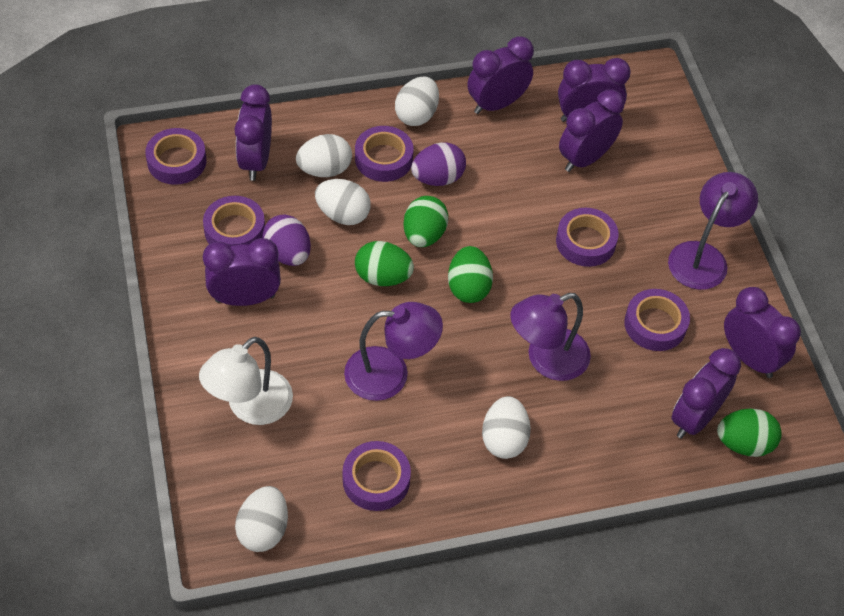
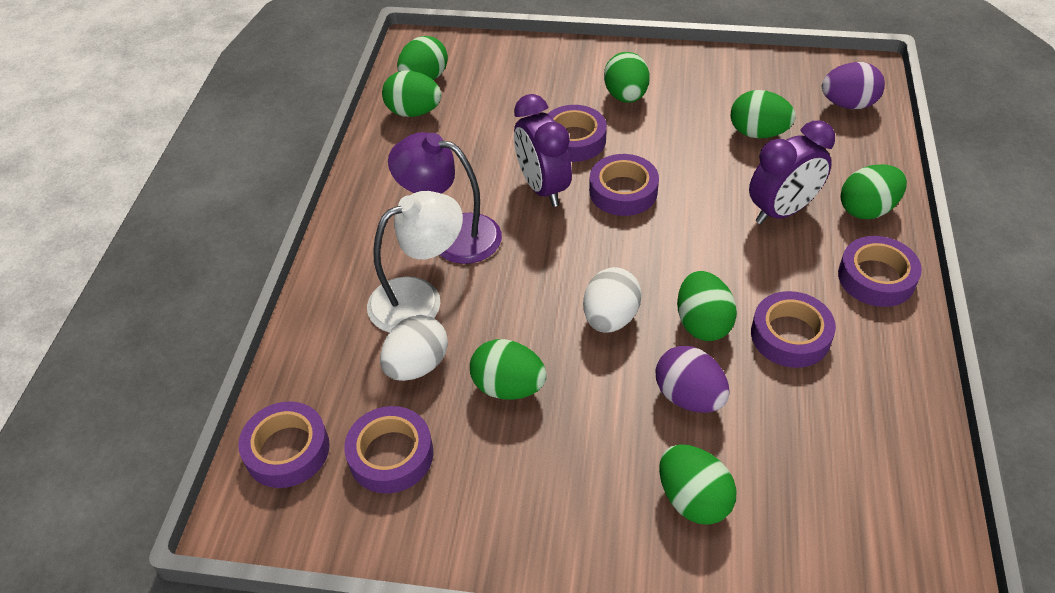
green egg: [355,241,414,286] [403,196,448,247] [448,246,493,303] [717,409,782,457] = 4 -> [382,70,442,117] [397,36,448,80] [470,339,547,400] [604,52,650,103] [659,444,737,525] [677,271,737,341] [731,90,796,138] [841,164,907,219] = 8
purple clock: [203,238,281,306] [235,84,272,181] [467,36,534,114] [558,58,631,122] [559,89,624,172] [671,348,741,439] [724,287,801,378] = 7 -> [514,94,572,207] [749,121,835,224] = 2
purple lamp: [344,302,443,401] [510,293,591,381] [668,172,758,290] = 3 -> [388,132,502,264] = 1
white egg: [235,486,288,552] [296,134,352,177] [315,179,371,225] [395,77,439,126] [482,396,531,459] = 5 -> [380,315,448,381] [583,267,642,332] = 2

